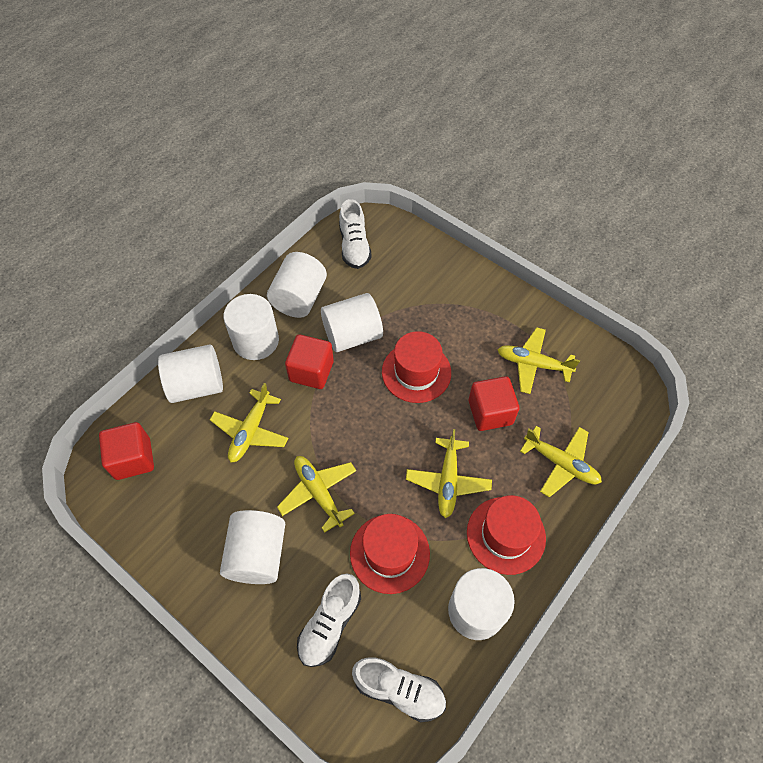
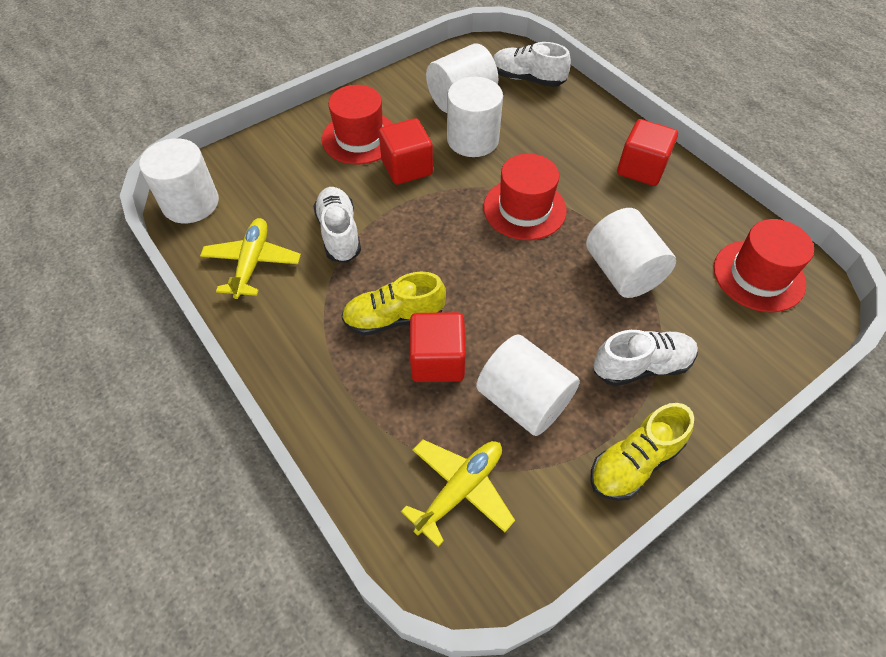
white cylinder: [158,344,223,403] [220,510,285,584] [223,294,279,360] [267,252,327,318] [321,293,383,352] [448,568,515,640] = 6 -> [139,138,219,223] [426,43,498,113] [447,77,503,157] [476,335,580,436] [586,208,676,298] = 5
yellow plane: [210,383,288,462] [277,456,357,533] [406,429,492,518] [497,327,580,394] [520,426,602,497] = 5 -> [200,218,301,299] [401,439,515,547] = 2
yellow shoe: none = 0 -> [341,272,446,336] [590,403,694,501] = 2

